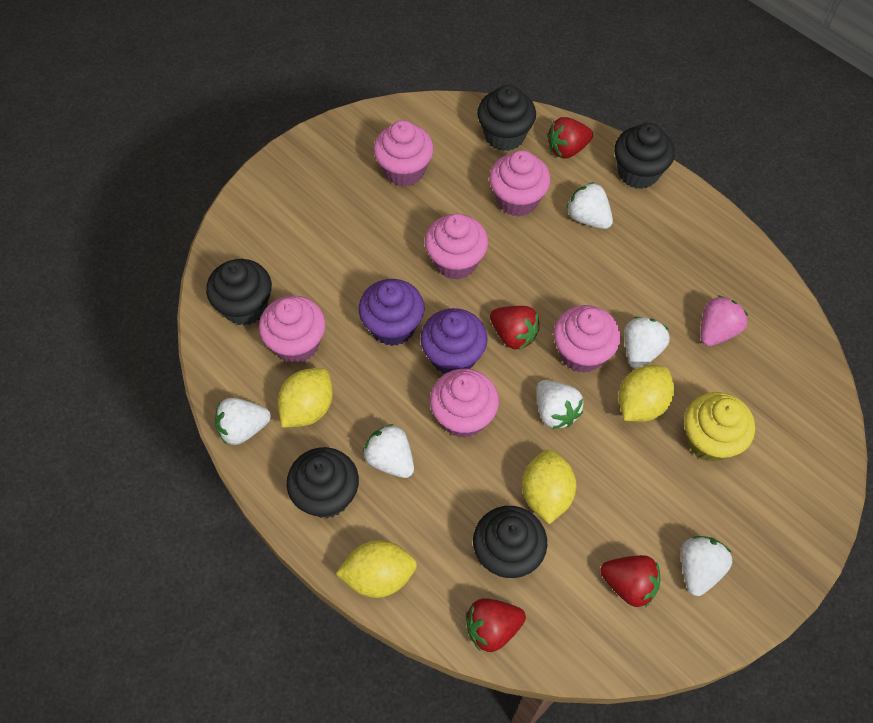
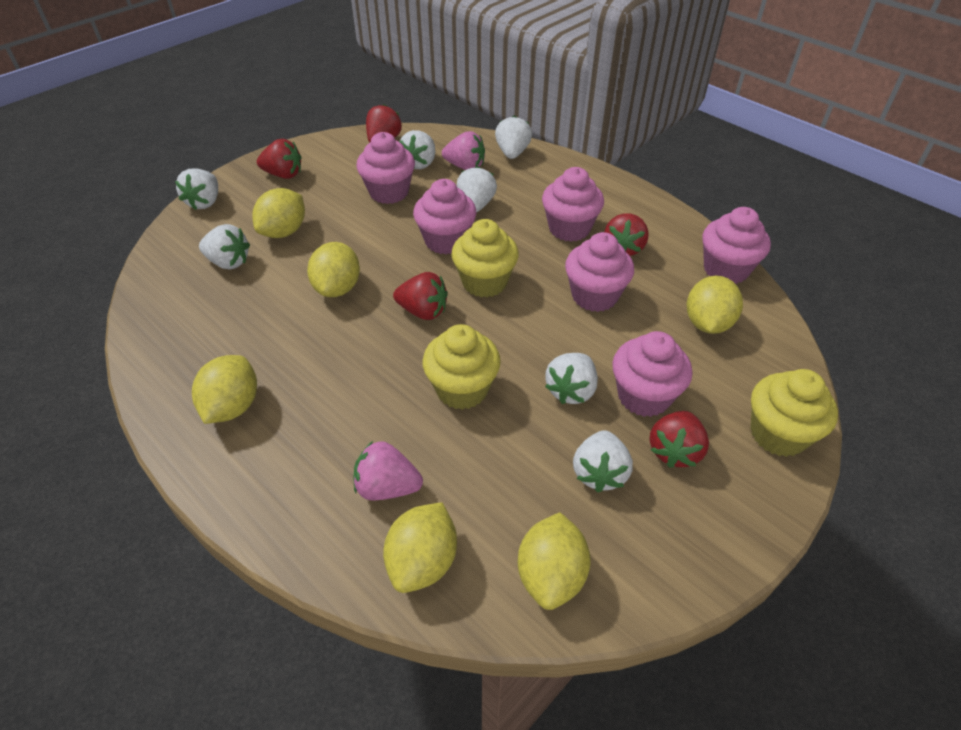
black cupcake: [206,259,272,326] [287,447,359,518] [473,506,547,578] [477,85,536,151] [614,123,675,189] = 5 -> none = 0
pink strawberry: [700,296,748,346] = 1 -> [353,441,423,500] [442,131,485,170] = 2
purple cupcake: [359,279,424,346] [420,308,488,374] = 2 -> none = 0
red strawberry: [466,598,526,652] [490,306,540,350] [547,117,593,158] [600,555,660,607] = 4 -> [257,139,301,179] [366,104,402,143] [393,272,448,320] [604,213,649,256] [649,411,709,468] = 5
white strawberry: [215,398,271,445] [363,424,414,478] [536,380,583,429] [566,182,613,229] [624,317,670,369] [681,536,732,596] = 6 -> [175,168,218,210] [199,224,250,269] [400,130,435,169] [457,166,497,212] [495,115,532,159] [545,353,598,404] [573,430,633,492] = 7
yellow cupcake: [684,392,755,462] = 1 -> [422,324,501,410] [451,219,519,297] [751,369,838,457] = 3
yellow lemon: [277,368,333,428] [336,540,417,598] [522,450,577,524] [619,365,674,422] = 4 -> [192,355,257,424] [252,188,305,238] [307,242,360,297] [383,502,457,593] [518,512,591,610] [687,276,743,334] = 6

